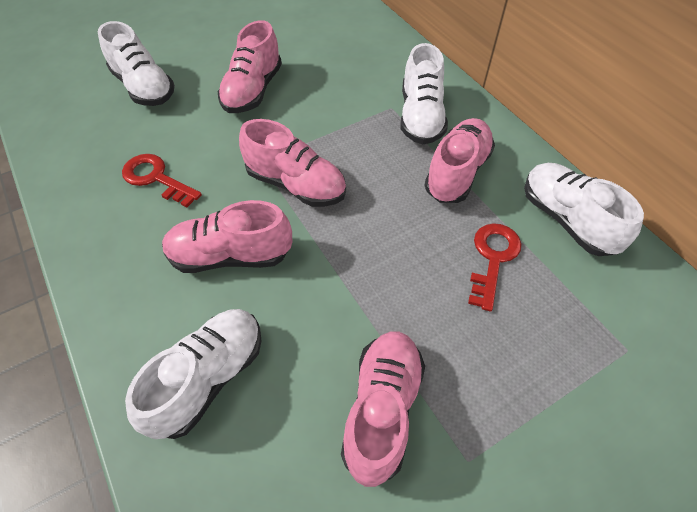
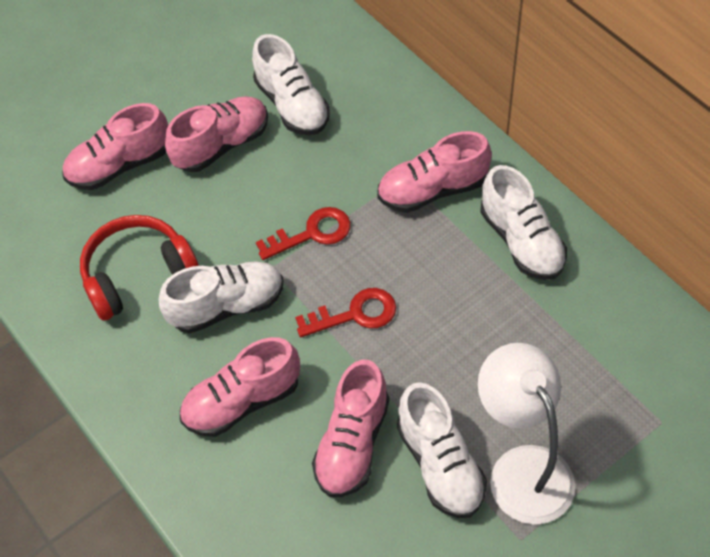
red headphones: none = 0 -> [80,215,199,321] = 1
white lamp: none = 0 -> [478,343,575,524] = 1

